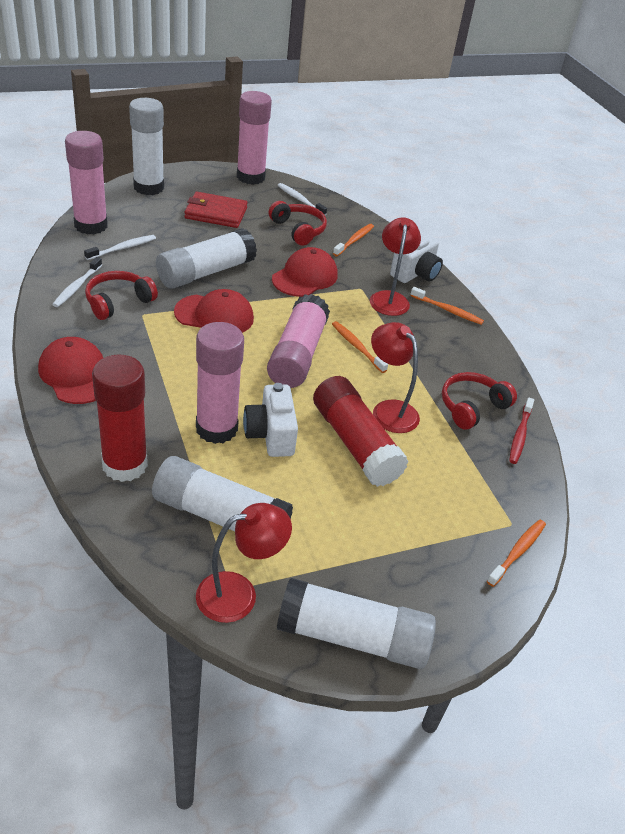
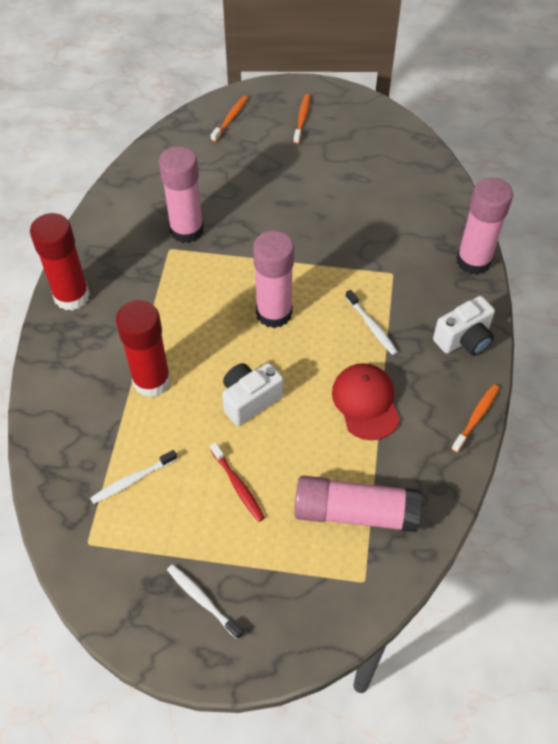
orange toothbrush: [332,321,388,373] [333,224,374,256] [410,287,484,325] [487,520,546,587] = 4 -> [211,96,248,142] [293,94,310,144] [451,384,499,453] = 3
red cap: [38,337,103,404] [174,289,254,333] [272,247,337,297] = 3 -> [332,363,400,440] = 1
red headphones: [85,271,158,320] [268,201,327,246] [442,372,517,430] = 3 -> none = 0
red lamp: [196,503,292,623] [370,217,421,316] [371,322,420,433] = 3 -> none = 0
red wallet: [184,192,248,228] = 1 -> none = 0
white glue stick: [129,98,164,195] [152,456,293,531] [156,228,257,289] [277,578,436,669] = 4 -> none = 0

